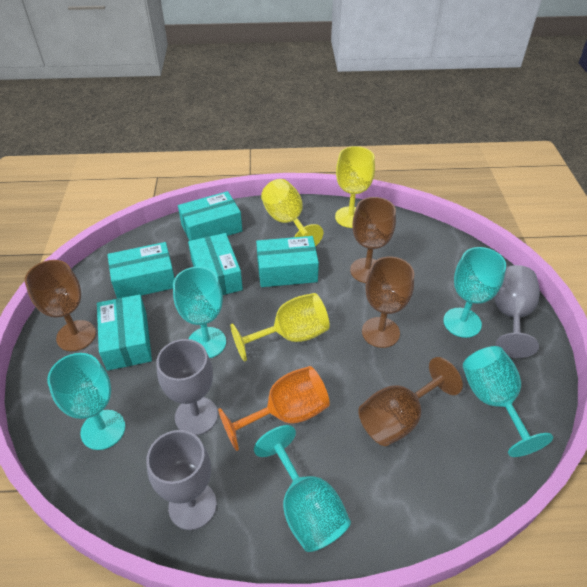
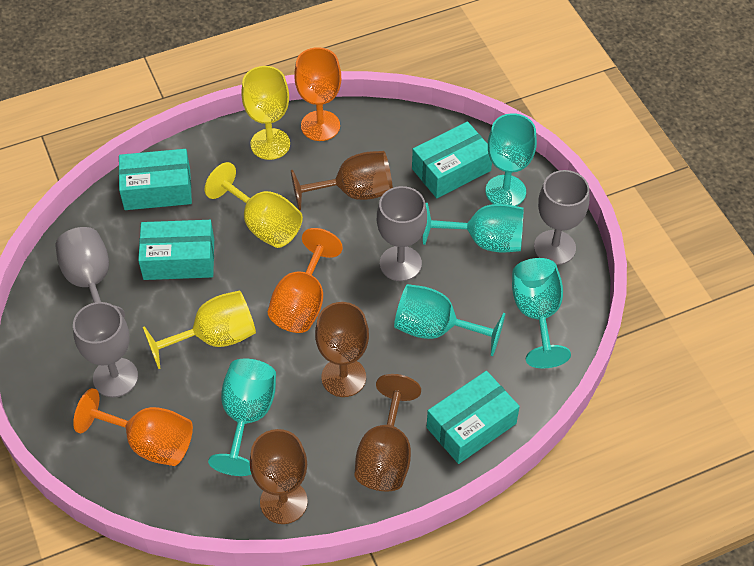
grey goblet: [146,430,217,530] [156,339,218,435] [494,265,540,358] = 3 -> [56,227,125,318] [73,302,138,397] [377,186,427,281] [534,170,589,265] = 4
orange goblet: [218,366,330,451] = 1 -> [73,388,193,466] [268,228,343,333] [294,47,341,141] = 3
turquoise box: [97,295,152,371] [107,242,175,298] [178,191,242,241] [188,233,243,295] [256,236,319,287] = 5 -> [119,149,192,210] [138,220,214,280] [412,122,492,198] [427,371,520,464] = 4

